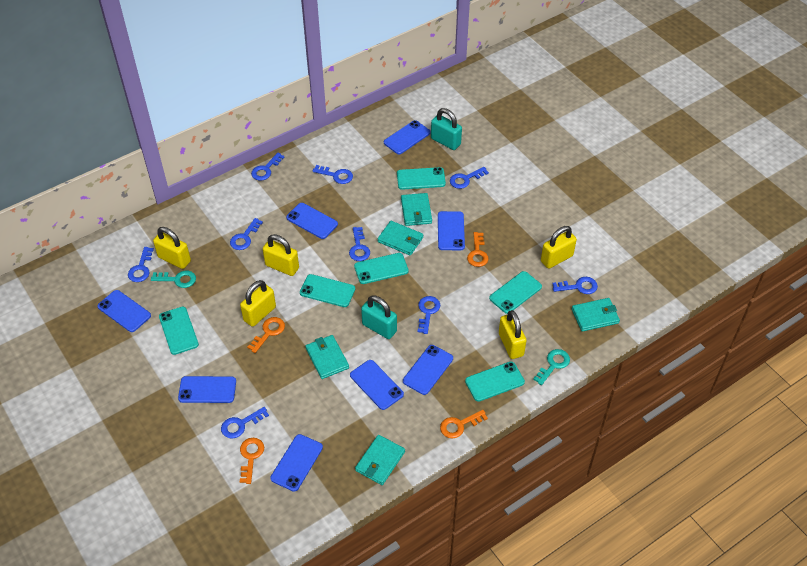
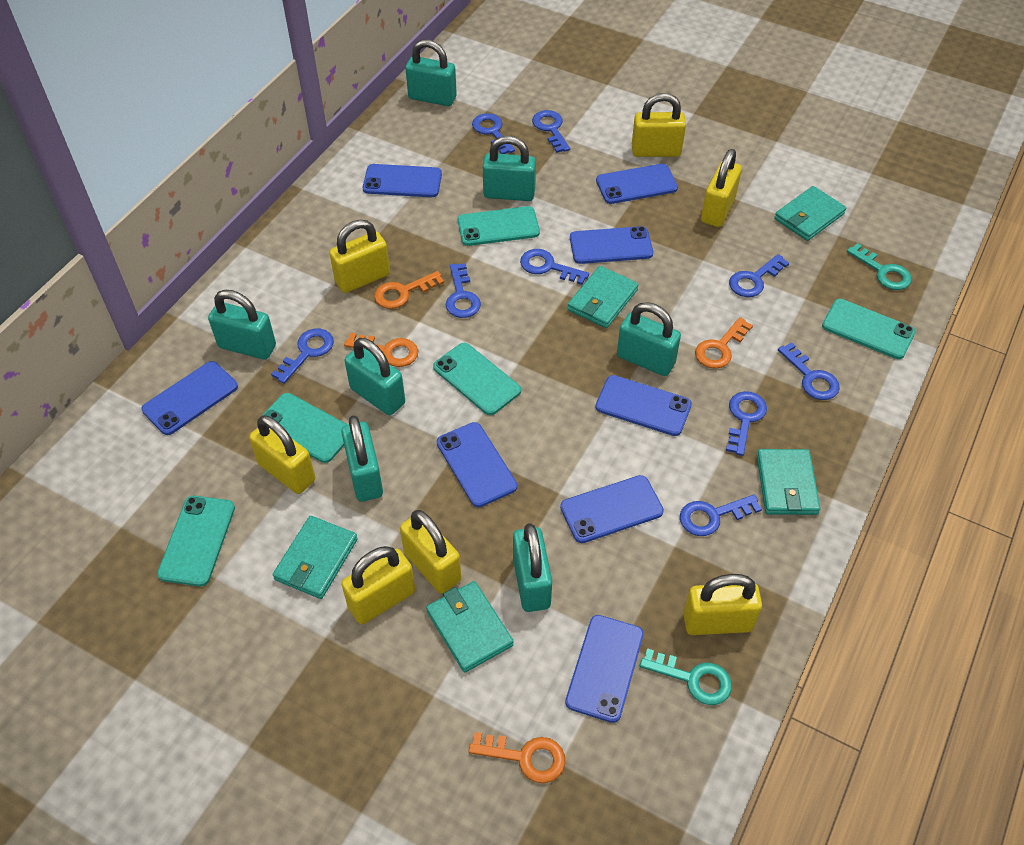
turquoise padlock: [361,295,397,339] [431,108,462,150] = 2 -> [208,290,276,360] [341,416,383,502] [345,338,405,415] [406,40,457,106] [483,136,536,201] [513,523,552,612] [617,302,681,376] = 7
turquoise phone: [159,307,199,355] [300,274,355,307] [354,253,409,284] [397,167,446,190] [465,362,525,402] [489,271,542,314] = 6 -> [157,496,235,586] [263,393,348,463] [433,343,521,415] [458,206,540,246] [822,299,916,359] = 5
yellow padlock: [153,227,191,269] [240,280,276,327] [263,234,299,276] [499,310,527,359] [541,226,577,269] = 5 -> [249,415,315,494] [329,220,390,293] [341,546,415,624] [400,510,461,594] [632,93,686,157] [683,574,762,635] [701,149,742,227] = 7

